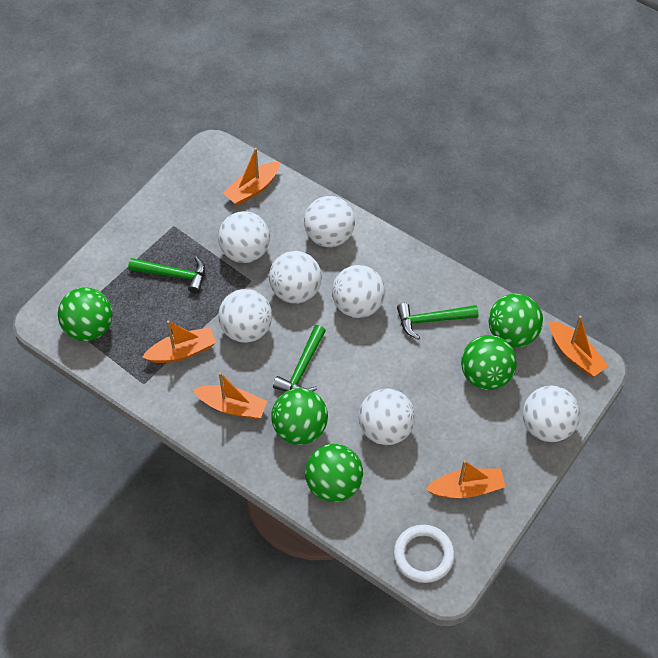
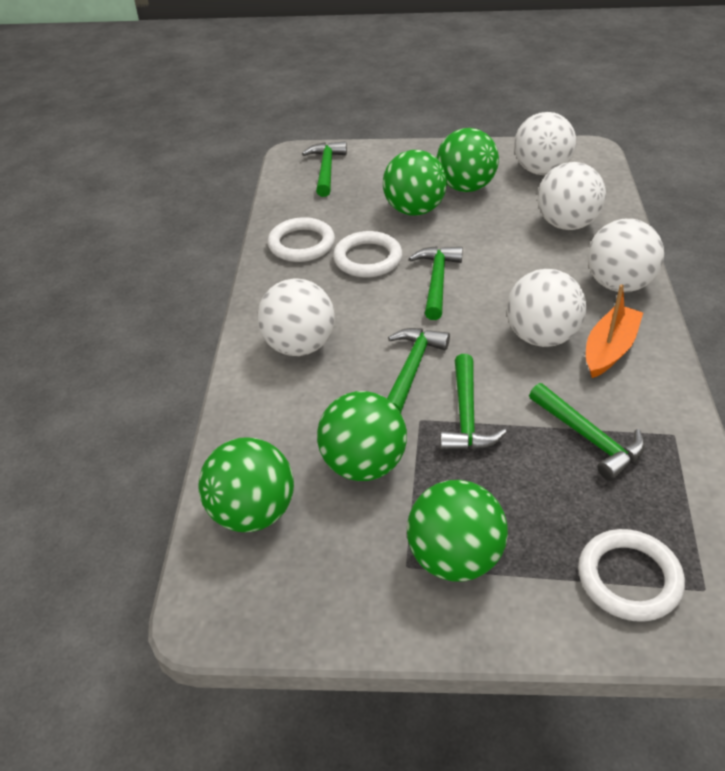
green hammer: [128,256,205,294] [273,325,326,392] [397,303,479,340] = 3 -> [302,141,347,197] [387,328,450,413] [409,246,463,320] [440,354,507,451] [529,383,645,481] = 5
orange boat: [142,320,216,363] [192,372,267,419] [223,148,280,205] [426,460,506,498] [550,316,608,376] = 5 -> [586,284,643,378] = 1
white ball: [218,211,270,263] [218,289,272,343] [269,251,322,304] [304,196,355,247] [332,265,385,318] [359,388,415,445] [523,386,580,442] = 7 -> [257,278,335,356] [506,269,586,347] [514,112,576,175] [537,162,606,230] [588,219,664,292] = 5
white ring: [394,525,455,583] = 1 -> [268,217,335,262] [333,231,402,277] [578,529,685,622] = 3

